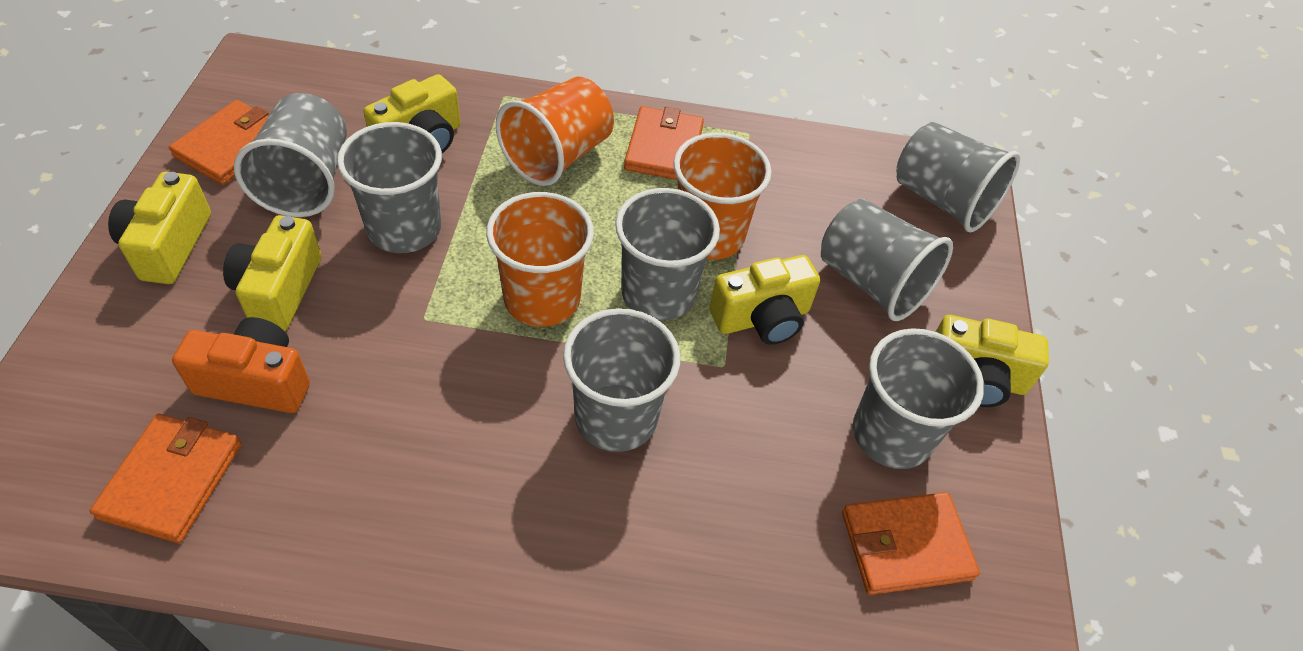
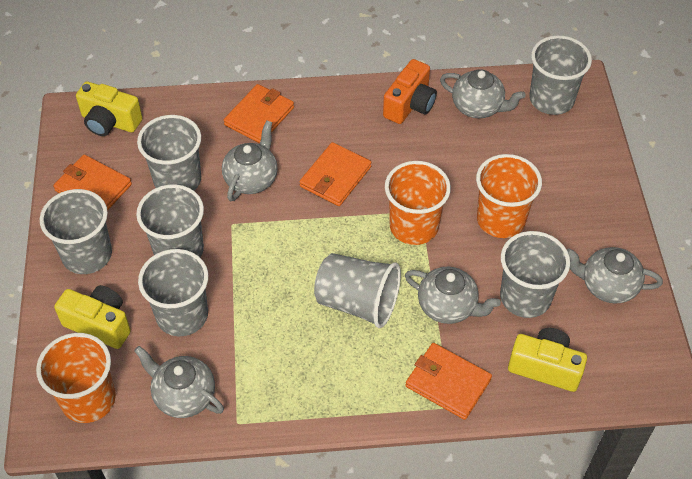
grey teapot: none = 0 -> [134,346,224,418] [222,120,278,201] [405,267,501,324] [440,69,526,118] [567,247,663,303] = 5
yellow camera: [108,172,211,284] [223,215,321,331] [364,74,460,153] [709,255,820,345] [936,315,1049,407] = 5 -> [54,285,131,349] [76,81,142,136] [508,328,587,392] = 3

